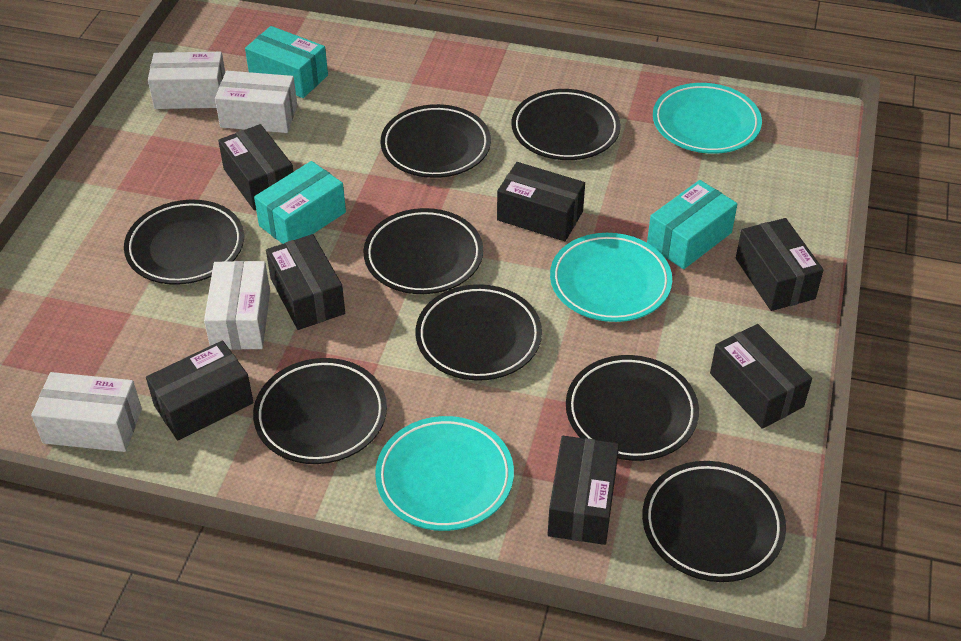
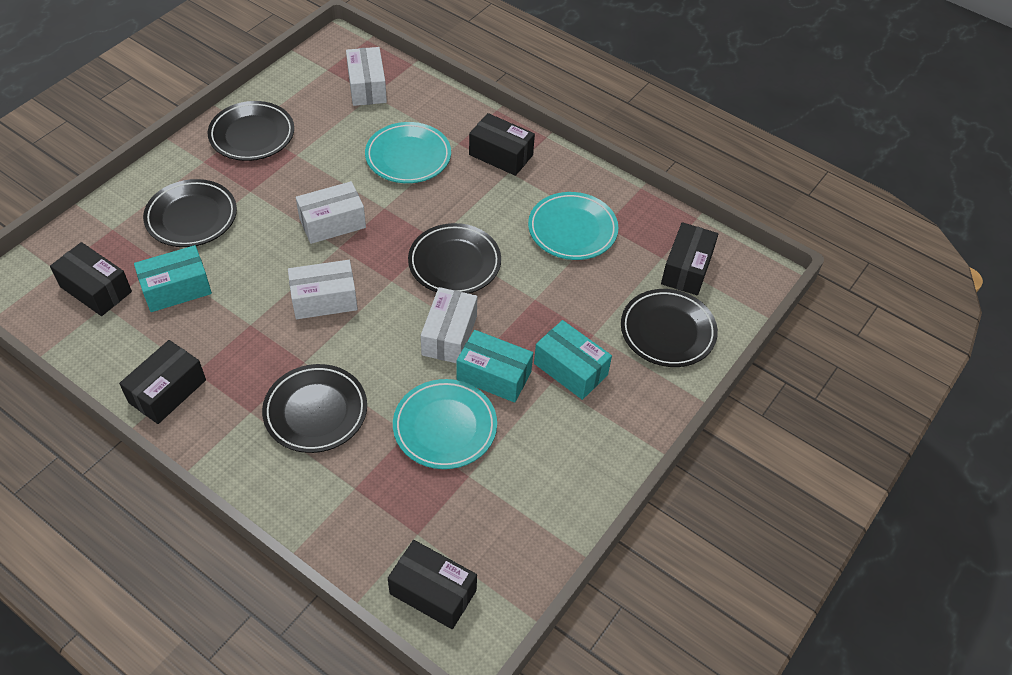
black box: [146,340,253,440] [218,124,293,210] [266,234,345,330] [497,162,585,241] [547,436,619,545] [710,324,812,429] [736,218,823,311] = 7 -> [50,242,132,316] [119,340,206,424] [388,540,477,629] [469,113,535,176] [661,222,718,295] = 5
black plate: [124,200,244,285] [253,358,387,464] [363,208,483,294] [381,104,491,178] [416,284,542,381] [512,89,621,160] [566,355,699,461] [642,461,786,582] = 8 -> [143,179,237,247] [208,101,294,161] [262,364,367,453] [408,223,501,294] [621,289,718,367] = 5

